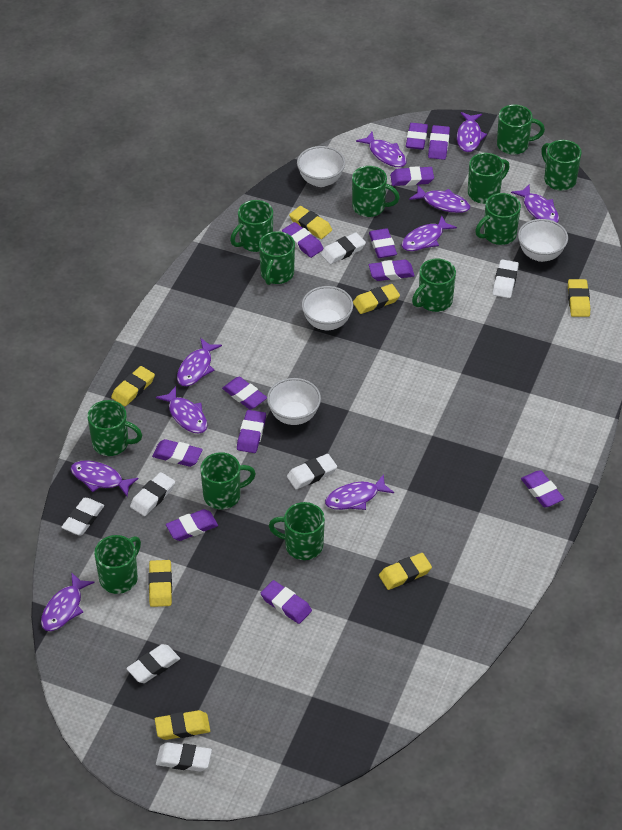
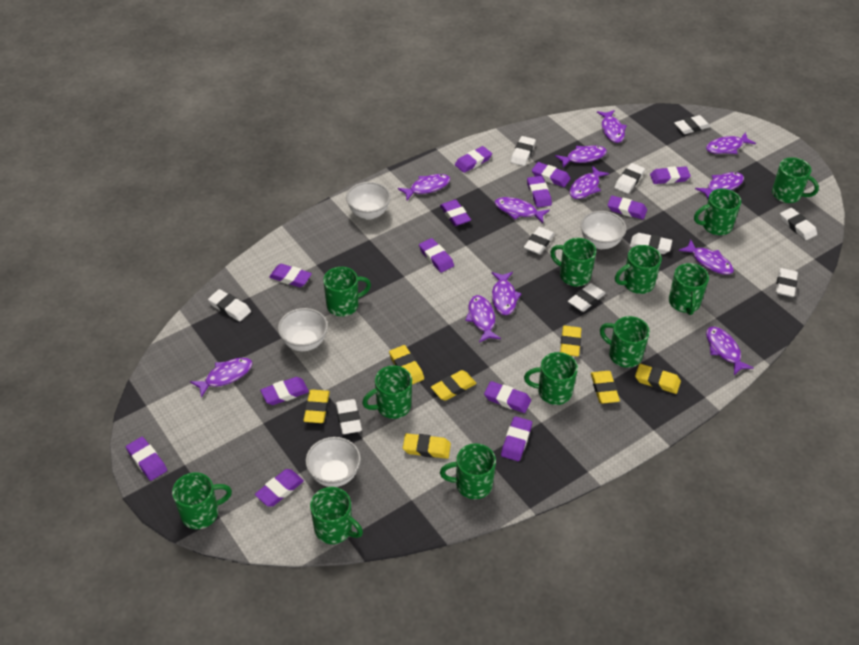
purple eraser: [152,439,203,467] [166,509,218,541] [222,377,267,409] [237,410,266,453] [261,580,312,624] [282,222,323,258] [369,228,397,258] [369,260,415,281] [390,166,434,186] [406,123,428,150] [428,125,450,160] [521,470,564,507] = 12 -> [126,437,167,481] [255,469,304,507] [260,377,309,405] [269,264,312,287] [419,238,454,273] [440,199,471,226] [455,146,492,173] [484,381,531,413] [501,416,532,461] [527,176,552,207] [532,162,571,187] [607,196,647,219] [650,166,691,184] = 13
purple fish: [41,572,94,631] [70,460,139,497] [156,386,207,434] [177,338,222,386] [325,474,394,510] [356,132,406,167] [402,215,457,251] [409,185,470,213] [457,112,487,152] [511,184,559,223] = 10 -> [190,357,253,398] [398,174,450,200] [465,295,501,342] [491,272,522,315] [495,197,550,223] [555,145,607,168] [570,166,609,199] [597,110,627,143] [678,240,734,275] [695,172,744,199] [706,132,756,154] [706,327,754,375] = 12
white eraser: [61,498,104,535] [126,644,180,683] [130,472,175,516] [156,742,212,772] [287,454,337,490] [321,232,366,264] [492,259,519,298] = 7 -> [208,289,251,322] [336,399,362,434] [511,136,536,166] [524,227,555,254] [568,283,606,312] [614,163,645,194] [630,233,672,254] [674,115,711,134] [776,268,798,297] [780,208,817,240] = 10

